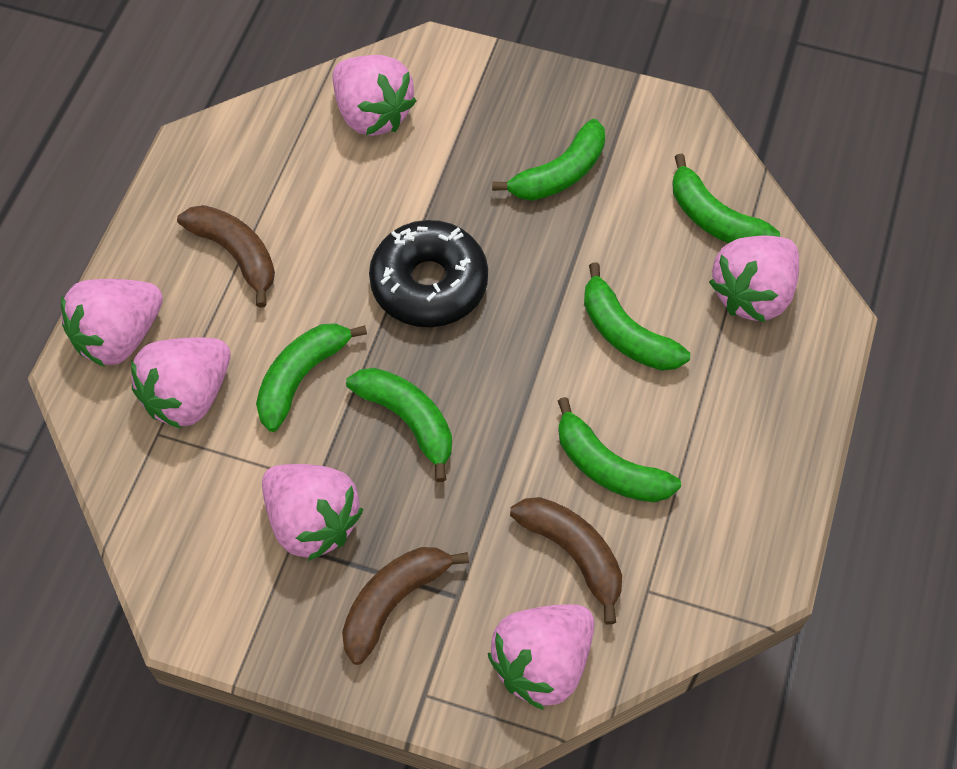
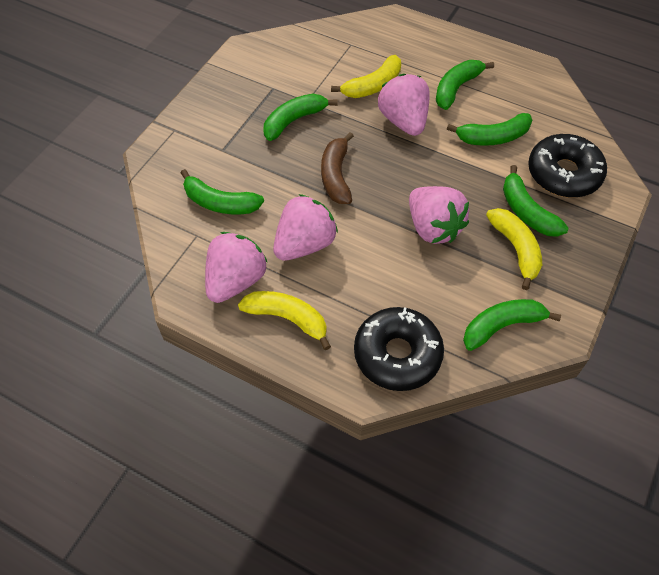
black donut: [369,220,488,327] = 1 -> [354,307,444,391] [528,134,607,198] = 2
brown banana: [177,205,275,308] [342,547,469,665] [510,497,622,624] = 3 -> [321,132,354,204] = 1
pink strawberry: [61,279,163,367] [131,337,230,429] [262,464,363,561] [333,55,417,136] [488,604,595,710] [709,236,799,322] = 6 -> [205,232,268,303] [273,194,338,261] [378,74,430,136] [409,186,469,244] = 4
yellow banana: none = 0 -> [238,291,331,350] [331,55,401,98] [486,208,542,290] = 3

